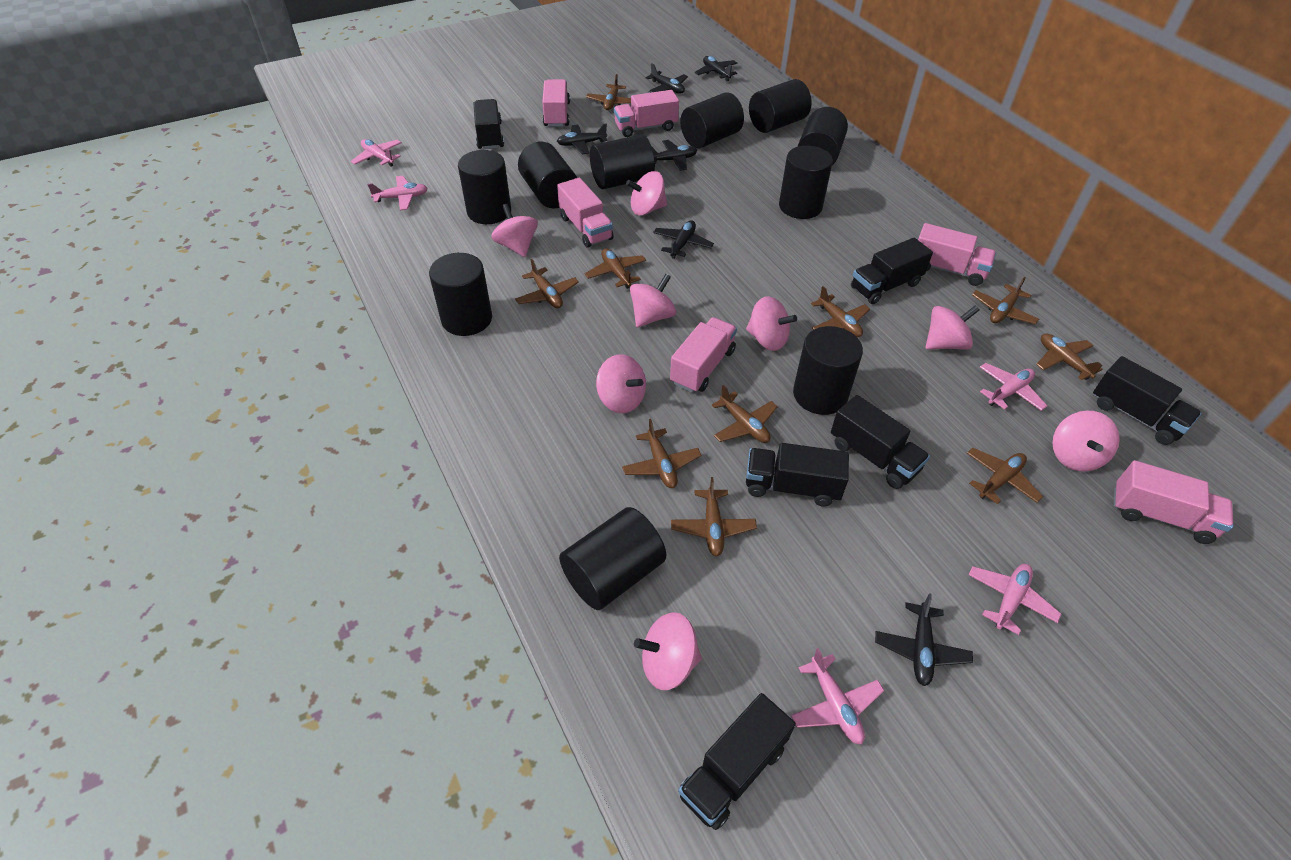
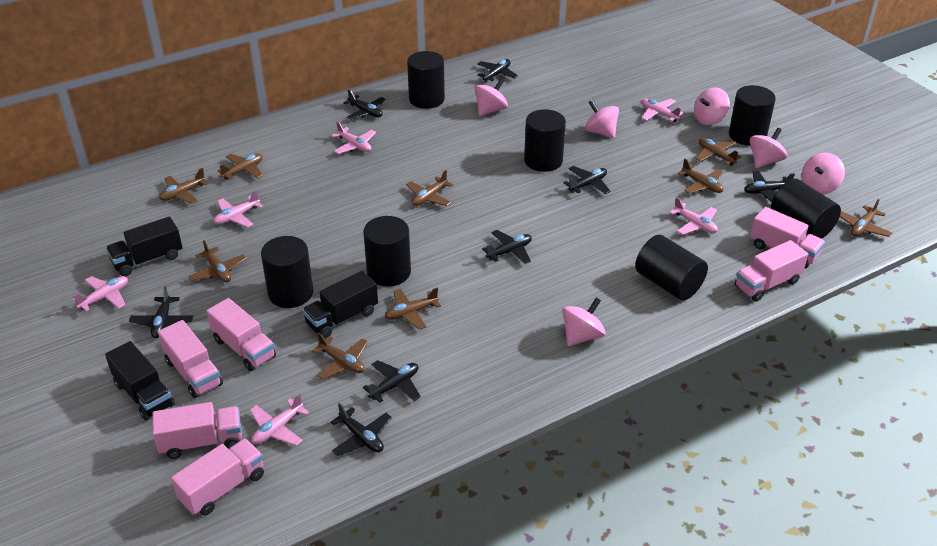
black cylinder: [429,253,492,336] [458,150,511,224] [518,142,577,209] [559,507,666,610] [590,134,655,189] [680,92,744,148] [749,79,811,133] [779,146,833,219] [793,326,863,415] [798,107,848,165] = 10 -> [261,236,313,308] [363,216,411,287] [407,51,445,109] [524,109,566,172] [635,235,708,301] [729,85,776,146] [771,178,841,239] = 7
black plane: [557,123,607,154] [645,63,688,94] [652,140,697,171] [653,220,714,259] [695,56,737,81] [875,593,973,686] = 6 -> [129,286,194,338] [331,403,392,456] [343,89,386,120] [363,360,421,403] [477,59,518,83] [482,230,532,264] [564,166,610,194] [744,171,795,202] = 8
black truck: [474,99,504,150] [678,693,796,830] [746,443,849,506] [831,395,930,489] [851,238,933,304] [1093,356,1201,445] = 6 -> [105,341,175,421] [106,217,183,276] [302,271,378,338] = 3
brown plane: [515,259,579,308] [585,248,646,289] [586,74,631,110] [622,419,701,488] [671,477,757,556] [712,385,778,443] [811,286,870,337] [967,448,1043,504] [972,277,1039,324] [1036,333,1103,380] = 10 -> [159,168,208,204] [188,240,247,282] [217,153,263,180] [312,332,368,379] [385,288,441,330] [406,170,453,206] [678,159,723,194] [695,138,741,166] [840,199,892,237] = 9
pink plane: [351,139,402,167] [368,176,428,210] [791,648,884,745] [968,564,1061,635] [980,363,1047,411] = 5 -> [73,276,128,311] [214,190,263,227] [250,394,309,446] [331,121,376,154] [641,99,684,122] [669,197,718,235] = 6
pink spinning top: [491,204,538,257] [596,354,646,413] [626,171,667,216] [630,274,676,327] [634,612,702,690] [746,296,797,351] [926,305,979,350] [1052,411,1120,471] = 8 -> [475,78,508,116] [562,298,606,346] [585,100,619,138] [694,88,730,125] [750,128,787,168] [802,153,845,194] = 6

